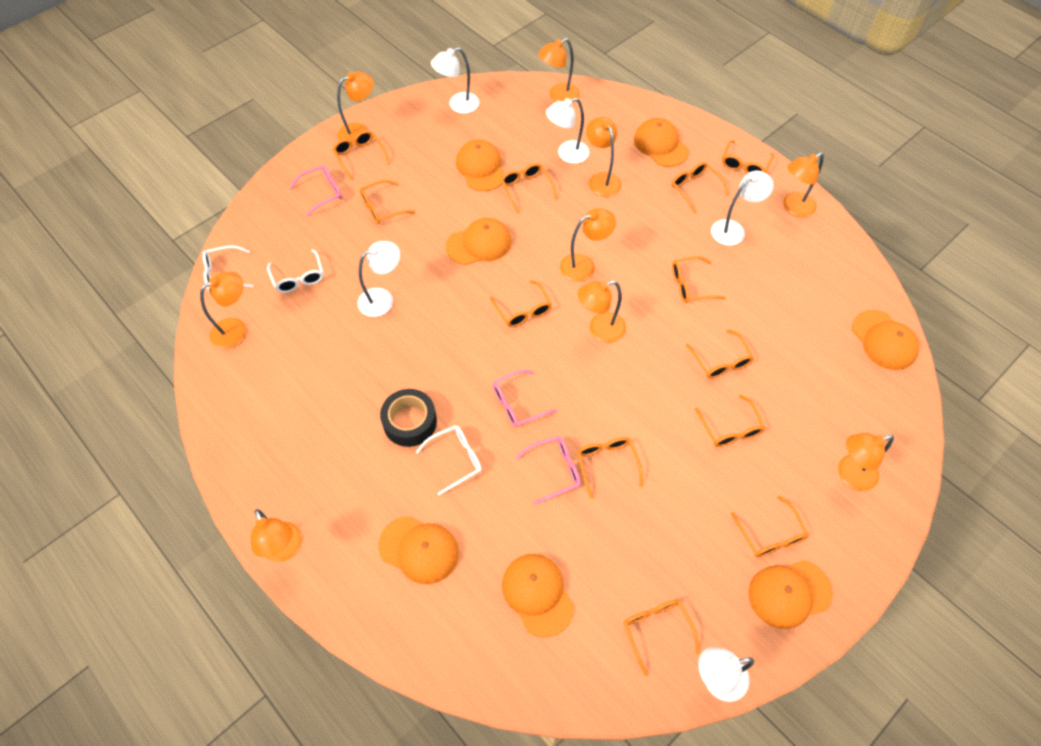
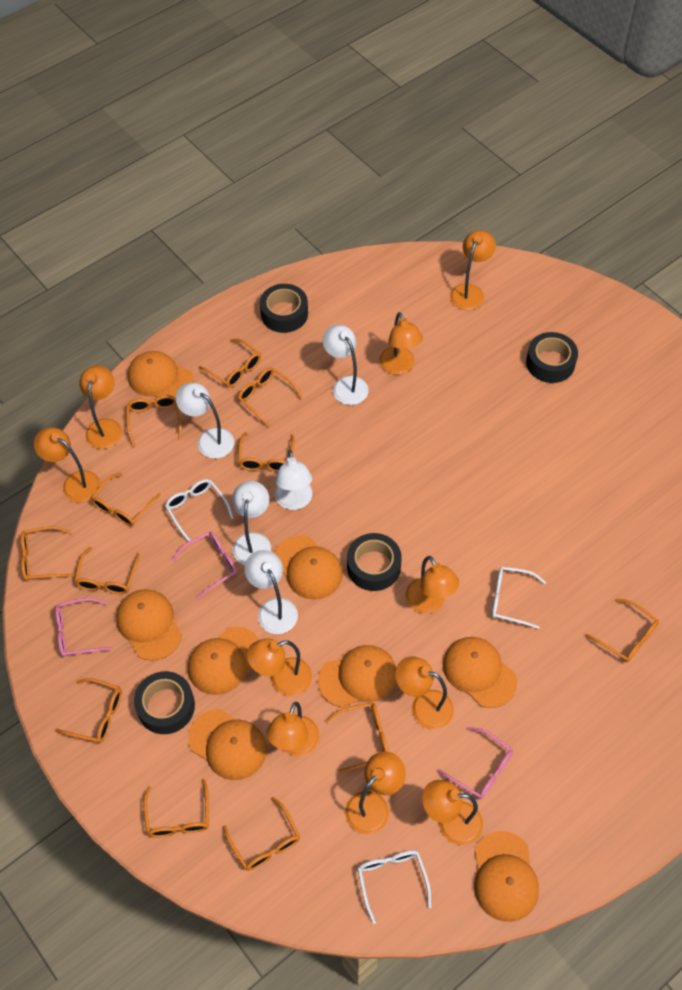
black tape: [380,389,437,447] = 1 -> [134,671,195,734] [260,284,308,333] [347,533,402,591] [526,332,578,383] = 4
orange cap: [378,516,459,584] [446,218,511,265] [456,140,505,191] [502,554,574,638] [634,118,689,167] [749,560,833,629] [852,310,919,370] = 7 -> [116,589,182,661] [128,351,194,398] [188,626,259,695] [188,709,267,780] [275,535,343,600] [318,645,396,708] [443,637,517,708] [474,831,539,922] = 8
orange lamp: [200,272,247,349] [251,509,302,562] [337,72,374,145] [538,38,580,103] [560,208,616,282] [578,281,626,343] [586,117,621,197] [783,152,824,217] [838,433,894,491] = 9 -> [34,427,101,503] [79,365,122,449] [247,638,312,696] [267,702,319,756] [345,752,406,834] [379,312,423,375] [395,656,454,729] [405,556,459,614] [422,780,483,845] [450,230,496,310] = 10

